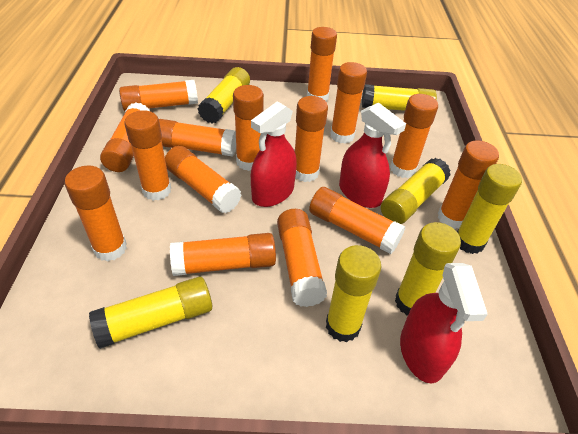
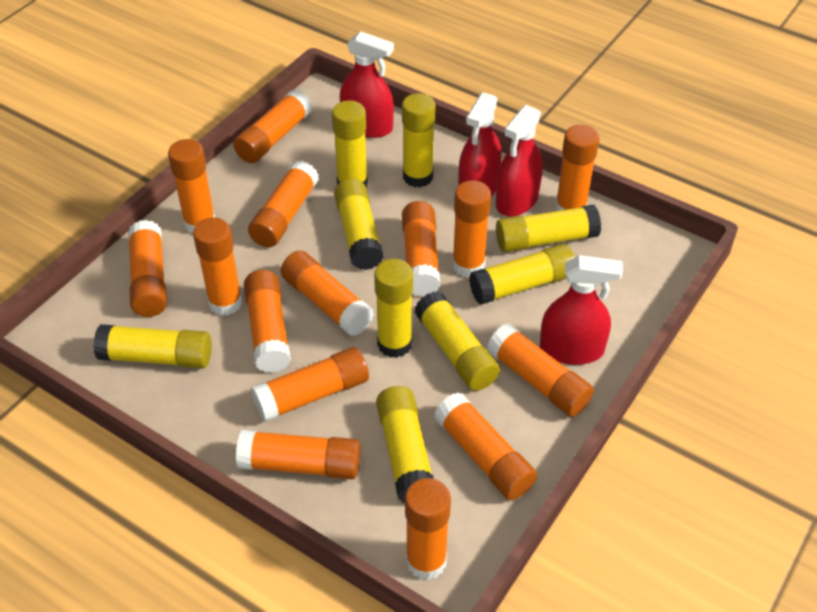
red spray bottle: [251,101,297,207] [339,103,406,208] [400,263,488,383] = 3 -> [340,31,394,138] [458,92,502,196] [496,105,543,217] [540,255,623,365] = 4
yellow glue stick: [89,277,212,349] [198,67,250,123] [326,245,381,342] [362,84,437,111] [381,158,451,224] [395,222,461,316] [457,164,522,254] = 7 -> [93,324,212,369] [332,100,368,188] [334,178,384,270] [374,259,413,358] [376,386,434,503] [402,93,436,188] [414,291,500,391] [469,244,575,304] [496,205,601,252] = 9

